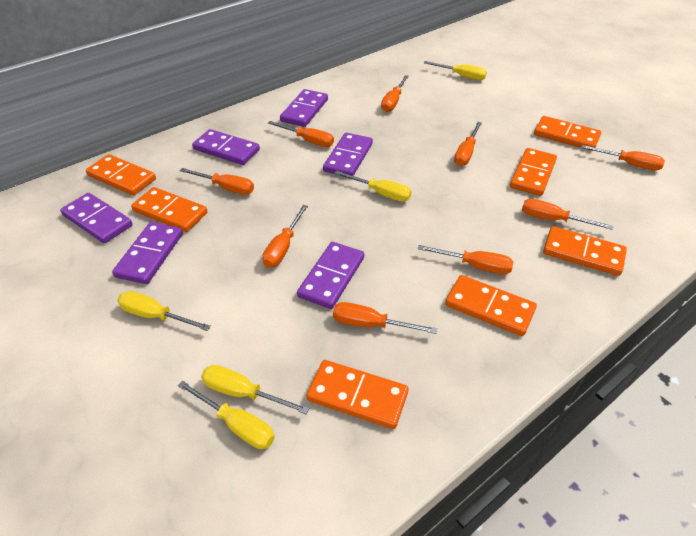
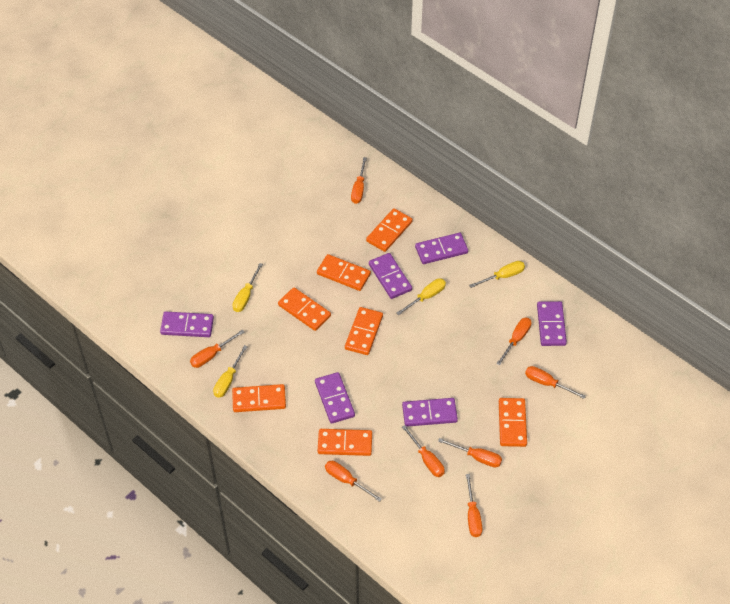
orange screwdriver: [180,168,254,195] [262,205,308,268] [268,121,334,147] [333,302,437,334] [381,75,409,112] [418,245,513,274] [454,122,482,166] [522,199,613,230] [581,145,665,170] = 9 -> [190,330,244,368] [325,461,382,502] [351,157,367,204] [402,425,445,477] [438,438,502,467] [466,474,482,537] [496,318,531,366] [525,366,586,399] = 8
yellow screwdriver: [117,291,211,331] [178,380,275,449] [201,365,309,414] [334,171,412,201] [424,61,487,80] = 5 -> [213,345,248,398] [232,263,263,312] [397,278,446,315] [469,261,525,288] = 4

